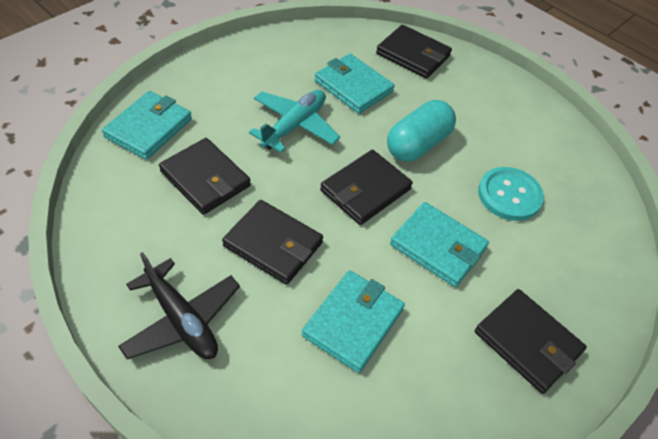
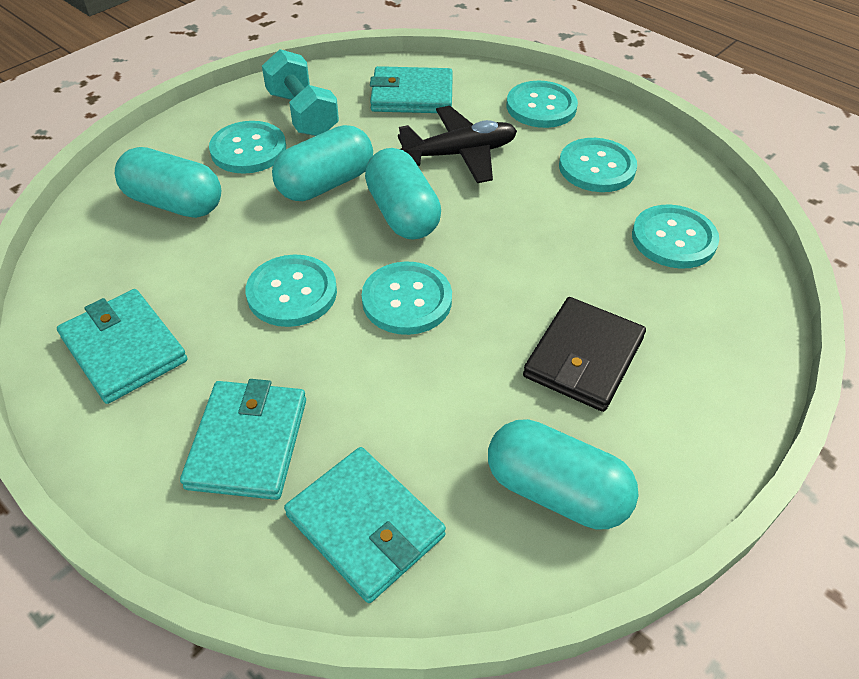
black wallet: [159,138,251,215] [222,200,323,285] [320,150,413,225] [376,25,452,79] [475,289,587,394] = 5 -> [523,297,646,412] = 1
turquoise button: [478,167,544,221] = 1 -> [209,121,286,174] [246,254,337,327] [362,261,452,335] [507,81,578,128] [559,138,637,192] [632,204,719,269] = 6
turquoise capsule: [387,100,456,161] = 1 -> [115,147,221,218] [272,125,373,201] [365,148,441,240] [488,419,638,529] = 4
turquoise dumbbell: none = 0 -> [262,49,339,136] = 1
turquoise plane: [249,90,340,153] = 1 -> none = 0

